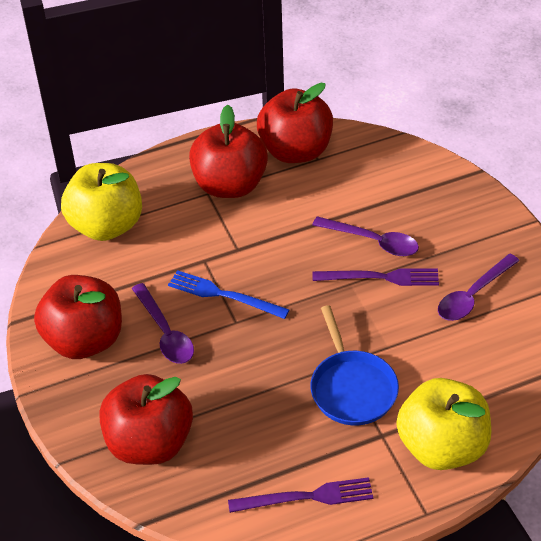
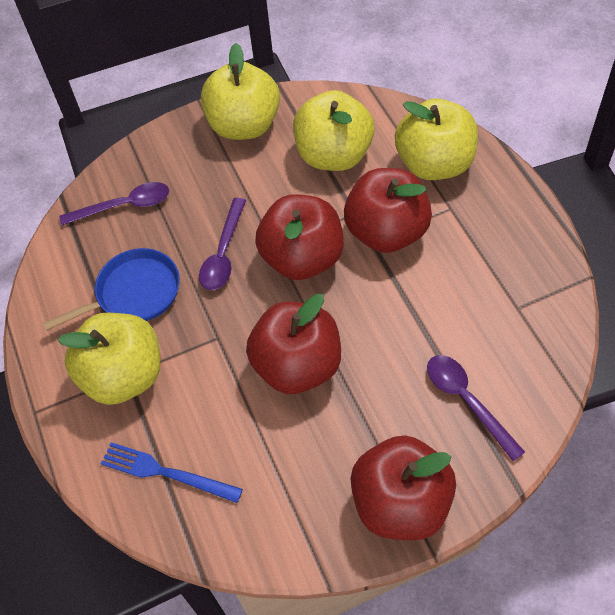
purple fork: [228,477,373,513] [313,268,439,286] = 2 -> none = 0
yellow apple: [61,163,142,241] [397,378,491,470] = 2 -> [58,313,160,405] [201,43,280,140] [293,90,375,171] [395,98,478,180] = 4

